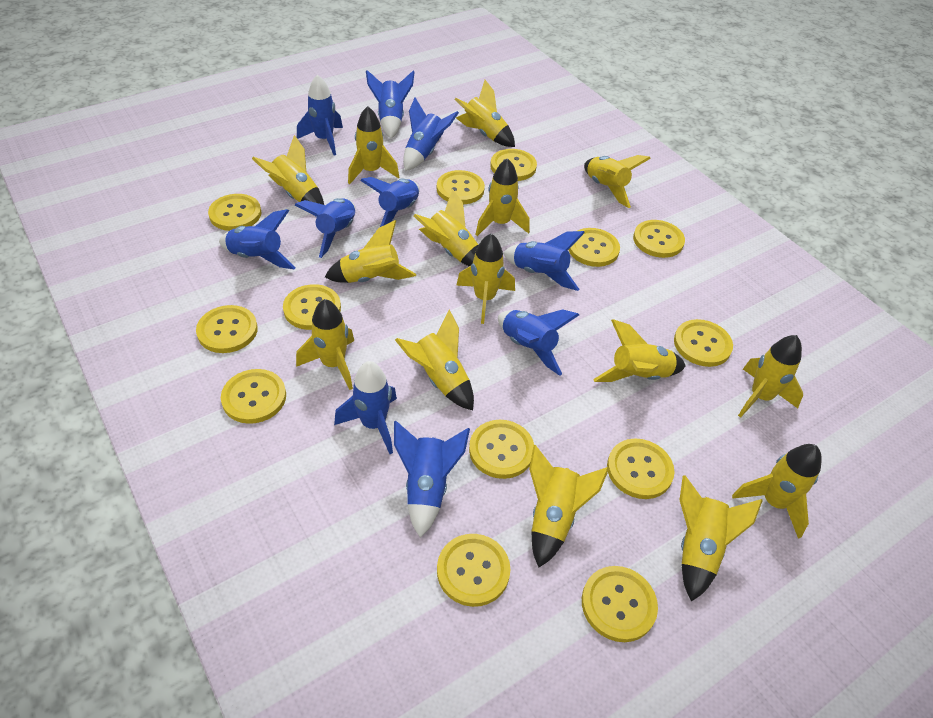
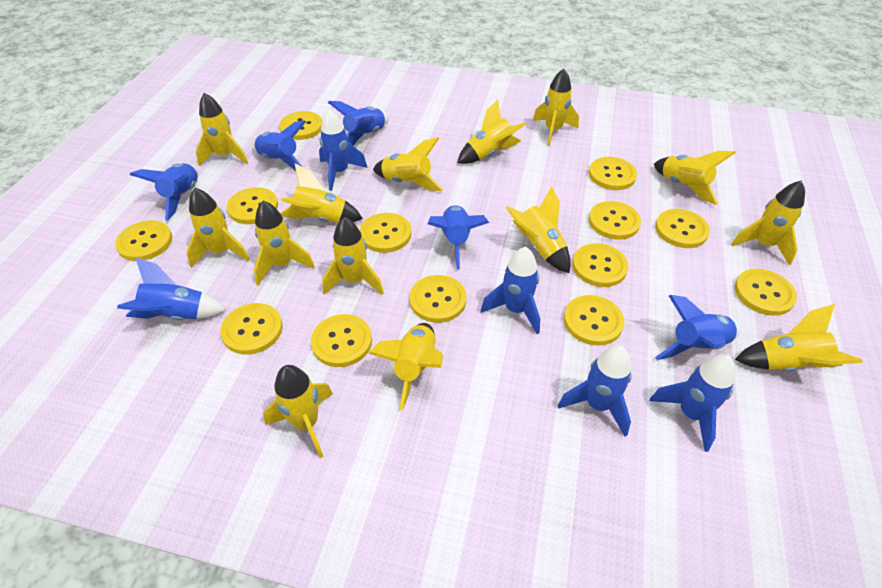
yellow rocket: [252,135,324,205] [296,299,354,390] [325,220,416,283] [348,106,399,184] [395,310,474,410] [414,188,479,266] [454,80,515,147] [456,233,515,324] [475,158,530,236] [529,445,609,567] [584,155,651,208] [593,319,686,382] [680,475,763,602] [732,444,822,539] [738,335,803,418] = 15 -> [186,188,250,268] [196,93,248,166] [254,201,315,285] [263,365,333,458] [280,164,363,223] [322,217,384,295] [368,323,443,410] [373,137,443,191] [457,100,526,164] [506,186,571,273] [533,69,579,146] [654,151,736,205] [731,180,805,265] [735,304,862,371] = 14

